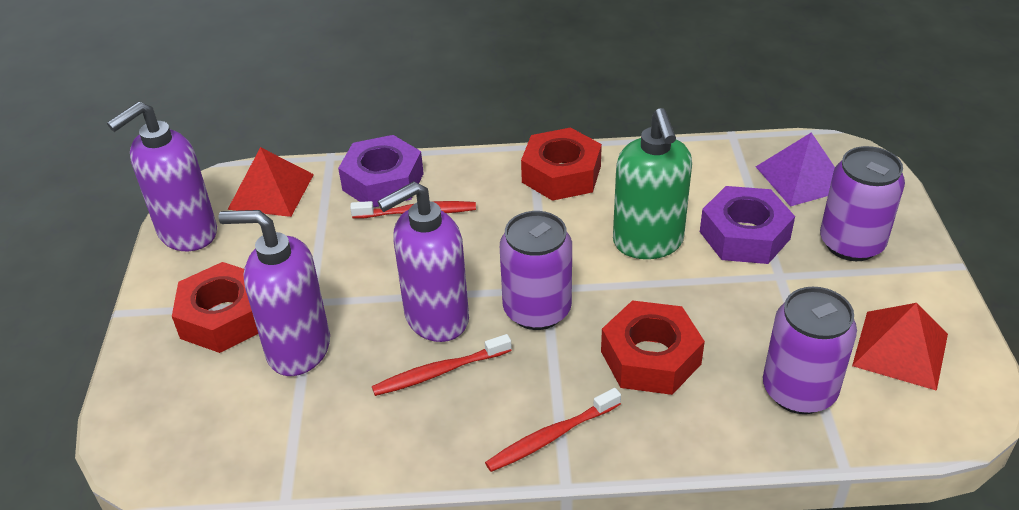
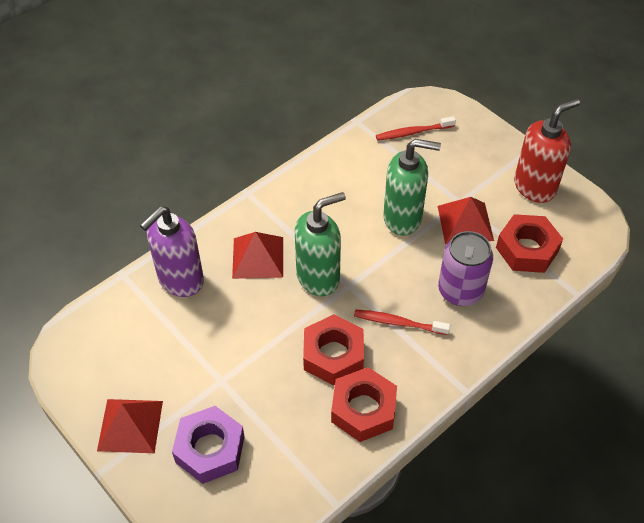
green soap dispenser: [613,108,692,259] = 1 -> [295,192,346,296] [383,139,441,236] = 2
purple can: [500,211,572,330] [763,287,857,414] [820,146,905,261] = 3 -> [438,231,493,306] = 1
purple nut: [338,135,424,208] [700,186,795,264] = 2 -> [172,406,245,484] = 1
purple pyramid: [756,132,835,207] = 1 -> none = 0
purple soap dispenser: [107,102,217,251] [218,210,330,376] [378,181,469,342] = 3 -> [140,206,204,297] = 1
red pyramid: [227,147,314,217] [852,303,948,391] = 2 -> [97,399,163,453] [232,232,283,279] [438,197,494,244] = 3
red soap dispenser: none = 0 -> [514,99,580,203] = 1
red toothbrush: [350,201,476,218] [372,334,512,396] [485,388,621,472] = 3 -> [354,309,450,335] [376,116,456,141] = 2

